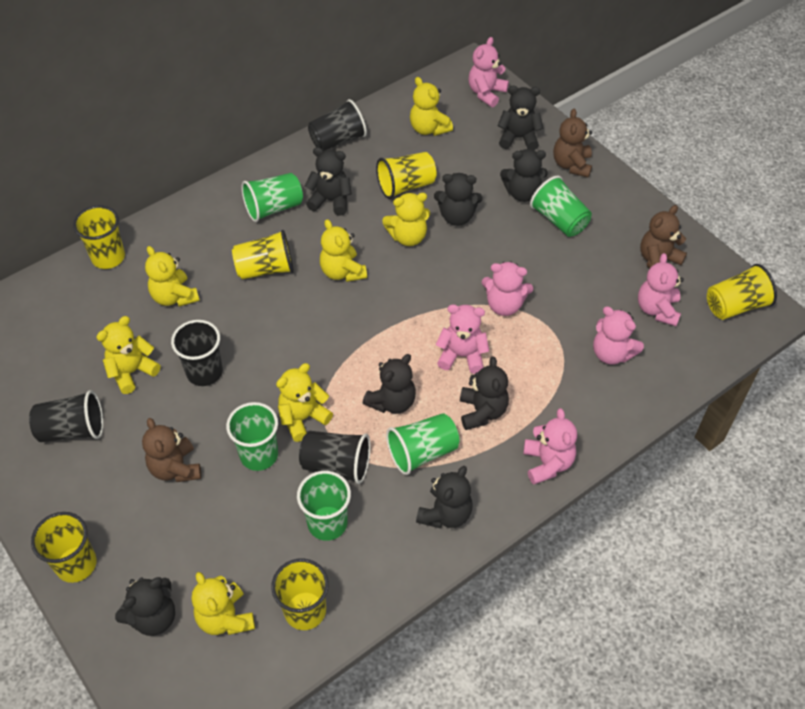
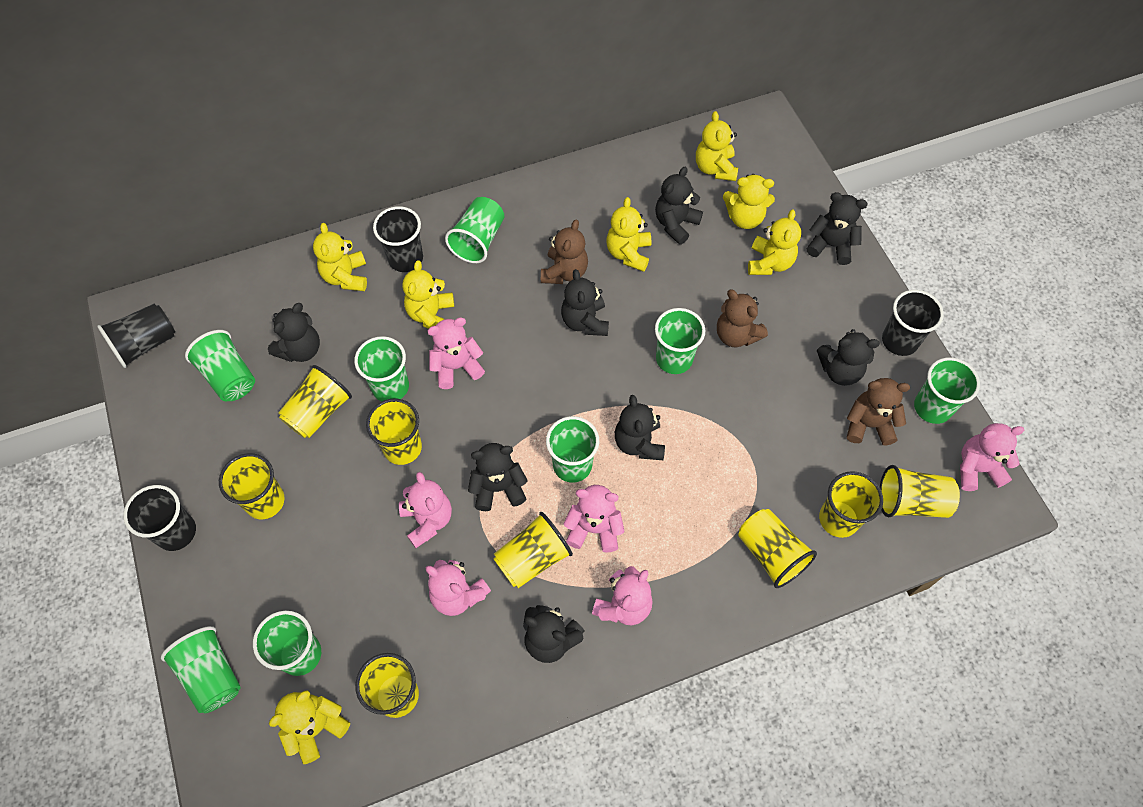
green cup: [226,402,278,471] [241,173,303,222] [297,471,351,541] [386,413,459,475] [530,175,592,237] = 5 -> [161,626,241,713] [185,330,255,401] [253,611,321,676] [354,336,409,401] [445,197,504,263] [546,416,599,483] [655,308,705,374] [914,357,980,424] = 8
yellow cup: [31,512,97,583] [73,206,125,269] [232,230,294,279] [271,558,329,630] [376,152,436,199] [707,264,777,320] = 6 -> [219,453,285,519] [278,365,352,438] [355,653,419,718] [366,398,422,465] [493,512,573,588] [738,509,817,588] [819,471,883,538] [880,465,960,518] = 8

